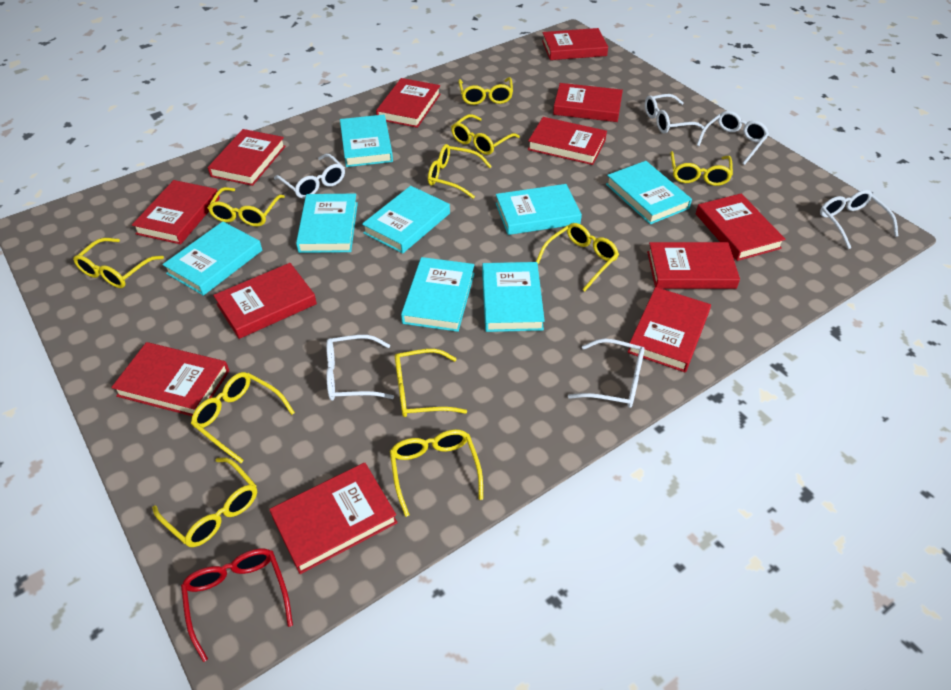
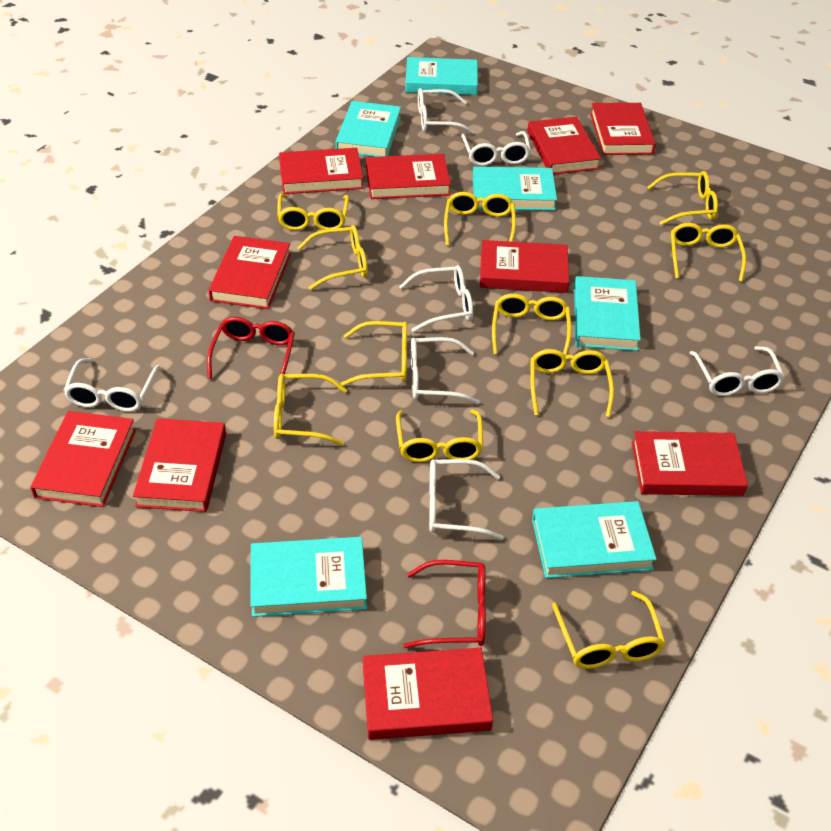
red book: [111,342,229,416] [132,180,220,245] [208,129,286,186] [213,263,317,339] [269,462,398,574] [376,78,441,128] [528,117,607,165] [542,28,608,60] [553,83,623,122] [627,287,711,372] [647,242,740,289] [696,193,785,261] = 12 -> [30,411,136,507] [133,418,226,512] [208,236,291,309] [279,148,363,194] [363,648,493,740] [366,154,451,199] [480,240,569,293] [527,117,601,174] [590,103,656,155] [632,431,748,496] = 10
red glasses: [181,548,293,662] = 1 -> [207,317,295,387] [403,560,486,648] = 2
turquoise book: [162,221,262,296] [296,194,358,253] [340,115,393,167] [362,186,450,254] [401,257,475,332] [482,262,545,332] [496,184,582,235] [606,161,692,224] = 8 -> [250,537,367,617] [335,101,401,157] [405,57,478,95] [473,167,557,211] [532,501,657,578] [574,276,641,351] = 6
white glasses: [274,154,345,199] [326,335,394,401] [568,338,645,408] [645,94,704,133] [697,111,769,165] [820,190,898,249] = 6 -> [63,358,160,412] [399,265,473,332] [411,337,480,404] [418,88,474,134] [429,459,503,540] [461,131,531,166] [690,346,785,396] = 7

